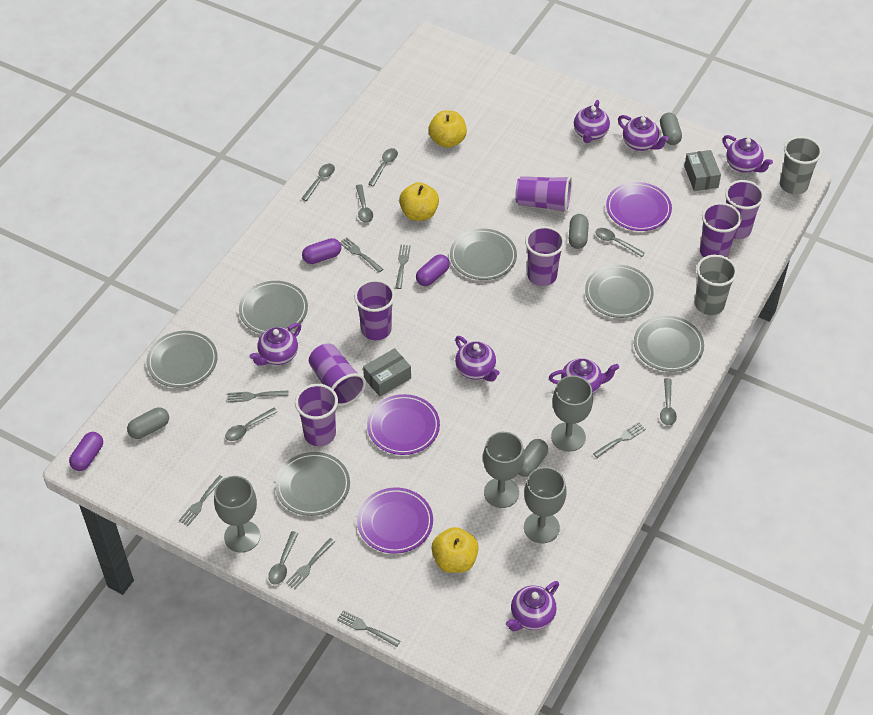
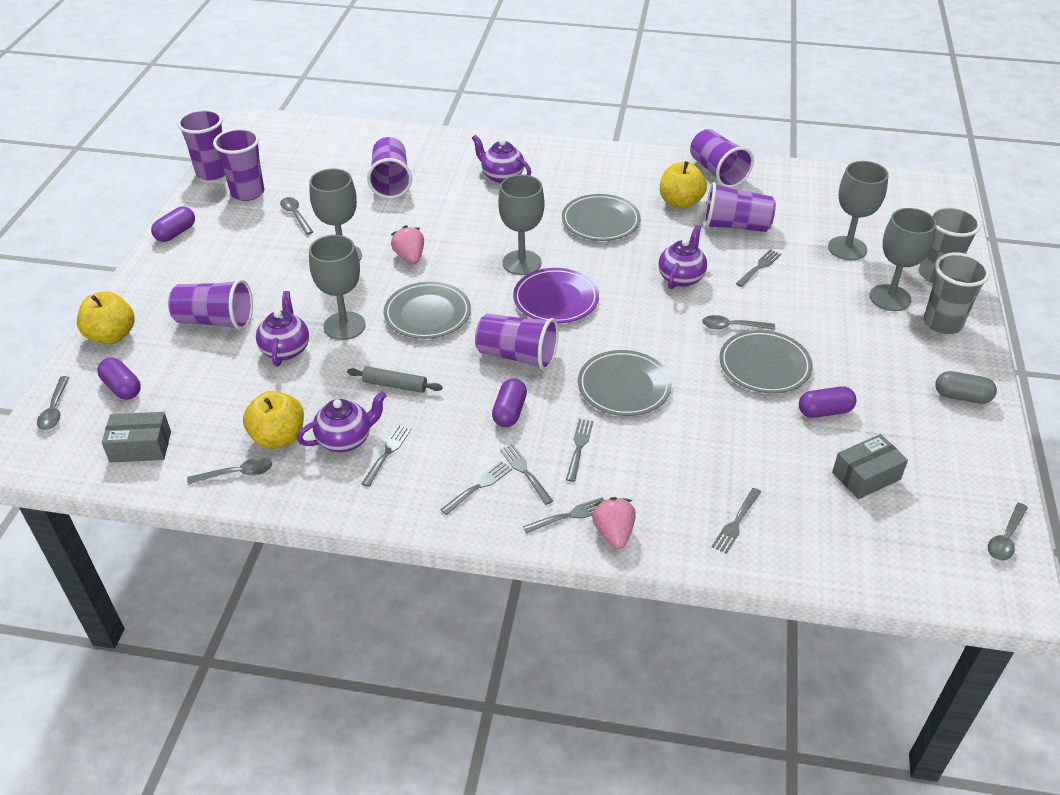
grey capsule: [127,407,169,439] [519,439,548,477] [569,214,589,249] [660,113,682,145] = 4 -> [935,371,997,404] = 1
grey goblet: [214,476,260,552] [483,432,525,508] [524,467,566,543] [551,376,593,452] = 4 -> [309,235,366,340] [310,168,362,261] [498,174,545,275] [828,161,889,260] [870,208,937,311] = 5
grey plate: [147,331,218,388] [239,281,308,334] [275,452,350,516] [450,229,517,280] [585,264,654,318] [634,315,704,372] = 6 -> [384,281,471,339] [562,194,641,241] [578,350,672,416] [719,330,813,393] = 4
grey rolling pin: none = 0 -> [347,367,443,393] = 1
grey spoon: [225,408,278,441] [268,531,299,585] [301,164,335,201] [356,184,373,223] [368,148,398,186] [595,228,645,257] [660,378,677,426] = 7 -> [37,376,69,430] [187,457,272,484] [280,197,313,235] [702,315,775,330] [988,502,1028,561] = 5
pink strawberry: none = 0 -> [391,225,424,264] [592,497,636,549] = 2
purple capsule: [69,432,103,471] [302,238,341,264] [416,254,450,286] = 3 -> [97,358,141,400] [151,206,195,242] [492,378,527,427] [799,386,856,418] = 4
purple plate: [357,487,433,554] [367,394,440,455] [606,182,672,231] = 3 -> [513,268,599,323] = 1
purple teapot: [249,323,301,366] [455,336,499,382] [506,581,559,631] [549,358,619,394] [574,100,610,143] [618,115,669,151] [723,135,773,173] = 7 -> [256,291,309,366] [297,391,387,452] [472,135,531,184] [658,225,707,289] = 4

